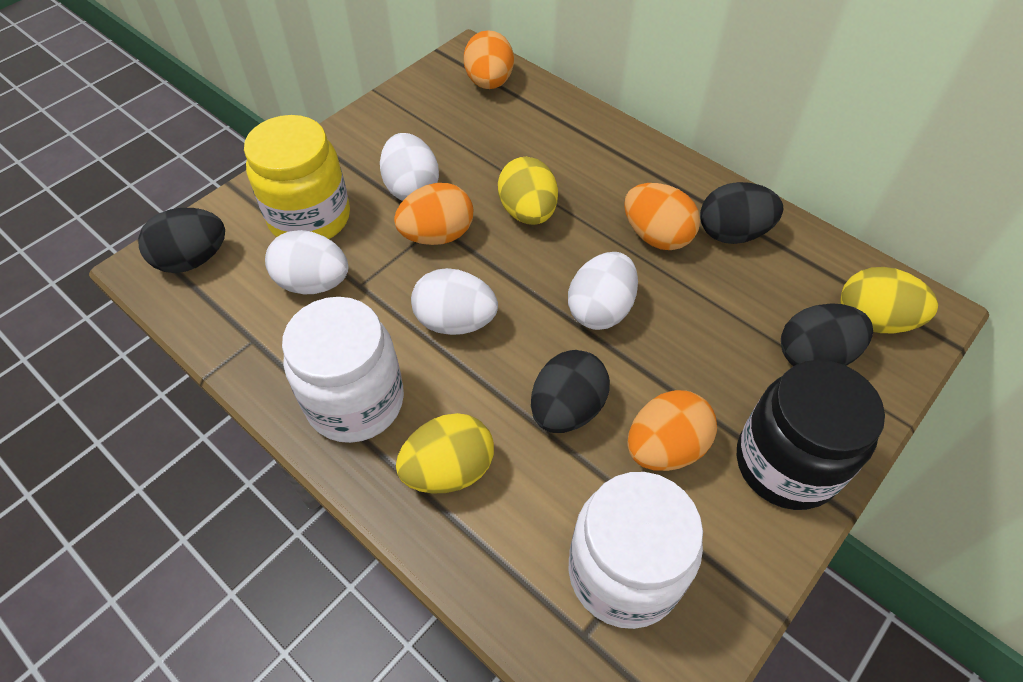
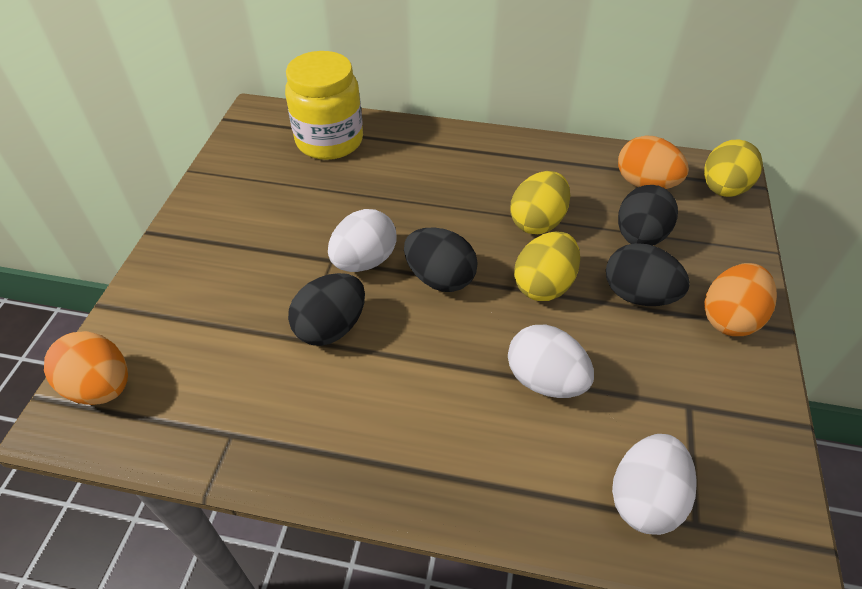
black jar: [737,360,885,510] = 1 -> none = 0
orange egg: [394,183,473,245] [464,30,514,89] [624,183,700,250] [627,390,717,471] = 4 -> [44,331,128,405] [618,135,689,189] [704,263,777,336] = 3
white egg: [265,230,348,294] [380,133,439,201] [411,268,498,335] [568,252,638,330] = 4 -> [328,209,397,272] [508,325,594,398] [612,434,697,535] = 3
white jar: [282,297,404,443] [569,472,703,629] = 2 -> none = 0

